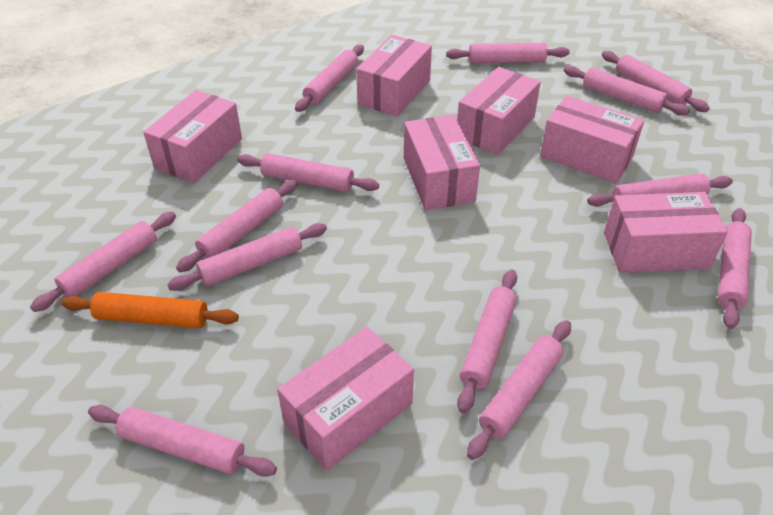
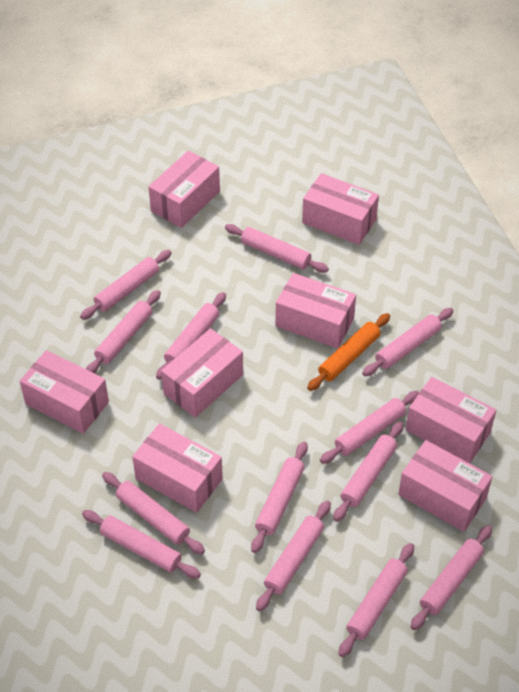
pink box: [143,90,242,183] [277,327,414,471] [356,35,432,117] [404,115,480,210] [457,67,541,155] [540,96,644,184] [604,192,728,273] = 7 -> [20,350,109,434] [132,423,223,513] [149,150,220,228] [161,328,243,418] [275,273,356,349] [302,173,379,245] [398,440,493,532] [406,377,496,463] = 8

